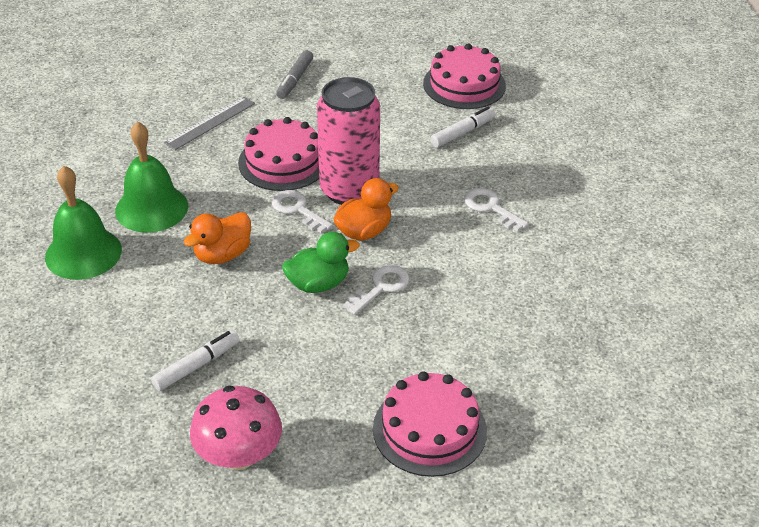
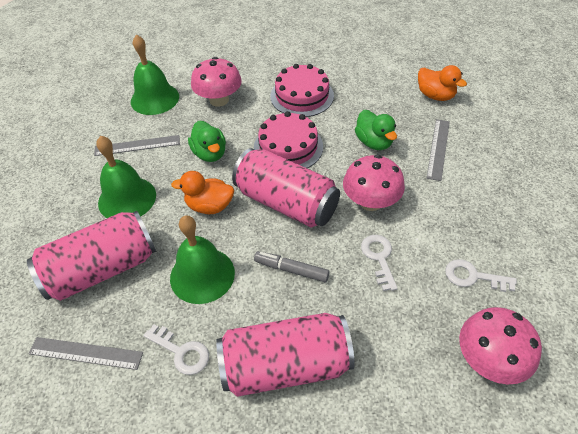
green bell: [45,166,122,280] [115,121,188,233] = 2 -> [96,136,156,218] [131,35,179,115] [170,215,235,304] = 3
green duck: [282,232,360,293] = 1 -> [188,121,226,162] [355,110,397,150] = 2
grey ruler: [164,97,255,150] = 1 -> [28,337,143,370] [94,135,180,156] [427,119,450,181] = 3
pink cake: [238,117,319,191] [373,371,487,477] [423,44,506,109] = 3 -> [254,111,323,168] [270,64,334,117] = 2
pink can: [317,77,380,205] = 1 -> [27,211,156,301] [216,313,355,397] [232,148,340,228] = 3
pink mushroom: [190,386,282,470] = 1 -> [191,57,242,107] [343,154,405,211] [459,307,542,384] = 3
white marker: [151,330,239,391] [430,107,495,148] = 2 -> none = 0

